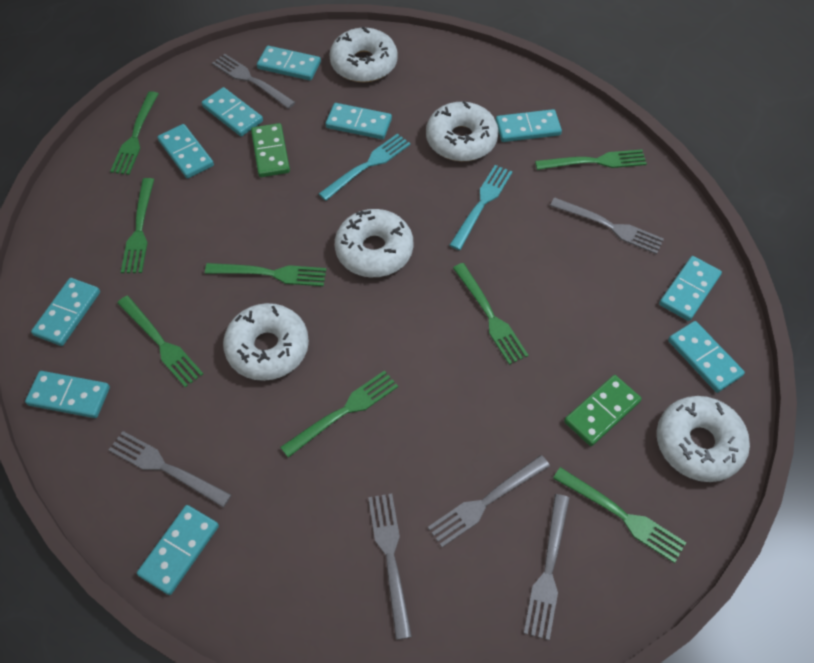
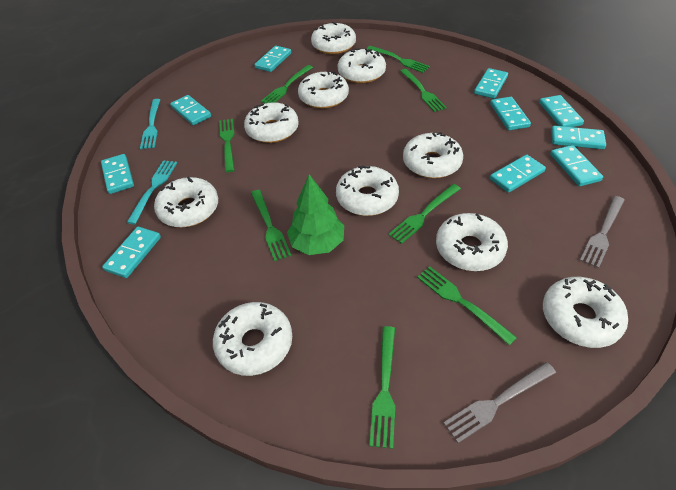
green domino: [251,123,290,177] [564,375,642,446] = 2 -> none = 0
green tree: none = 0 -> [287,174,344,255] = 1
grey fork: [109,431,231,507] [212,54,296,109] [368,494,412,640] [428,455,550,547] [524,494,570,640] [550,197,664,254] = 6 -> [443,362,556,443] [580,196,624,268] = 2
white donut: [223,303,309,381] [329,27,398,82] [335,209,413,277] [426,101,499,162] [657,396,750,482] = 5 -> [154,177,218,228] [213,302,292,376] [244,102,299,143] [298,71,349,109] [311,22,356,54] [336,165,399,216] [338,48,386,83] [403,132,463,178] [436,213,508,271] [543,277,628,348] = 10

